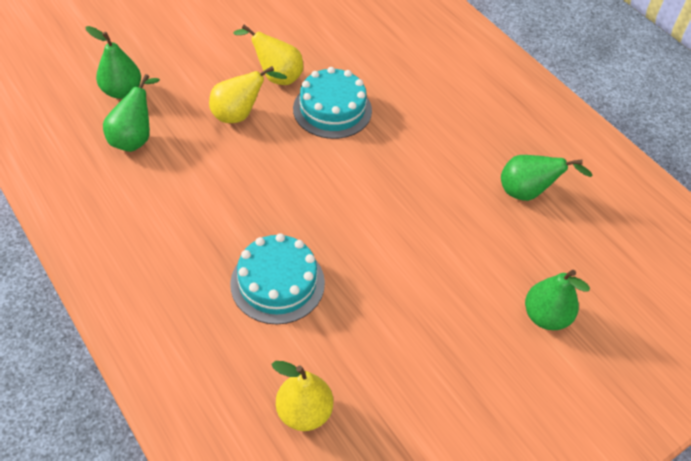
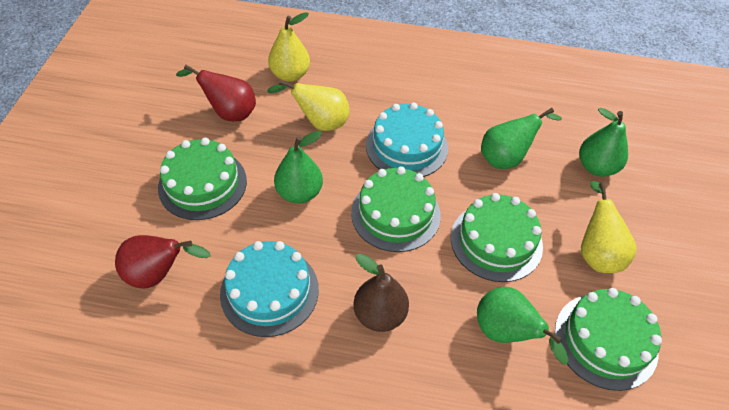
brown pear: none = 0 -> [354,254,409,332] = 1
green cake: none = 0 -> [158,138,247,220] [351,166,441,252] [451,193,543,282] [555,288,662,391] = 4
red pear: none = 0 -> [115,235,211,289] [176,65,256,121] = 2

